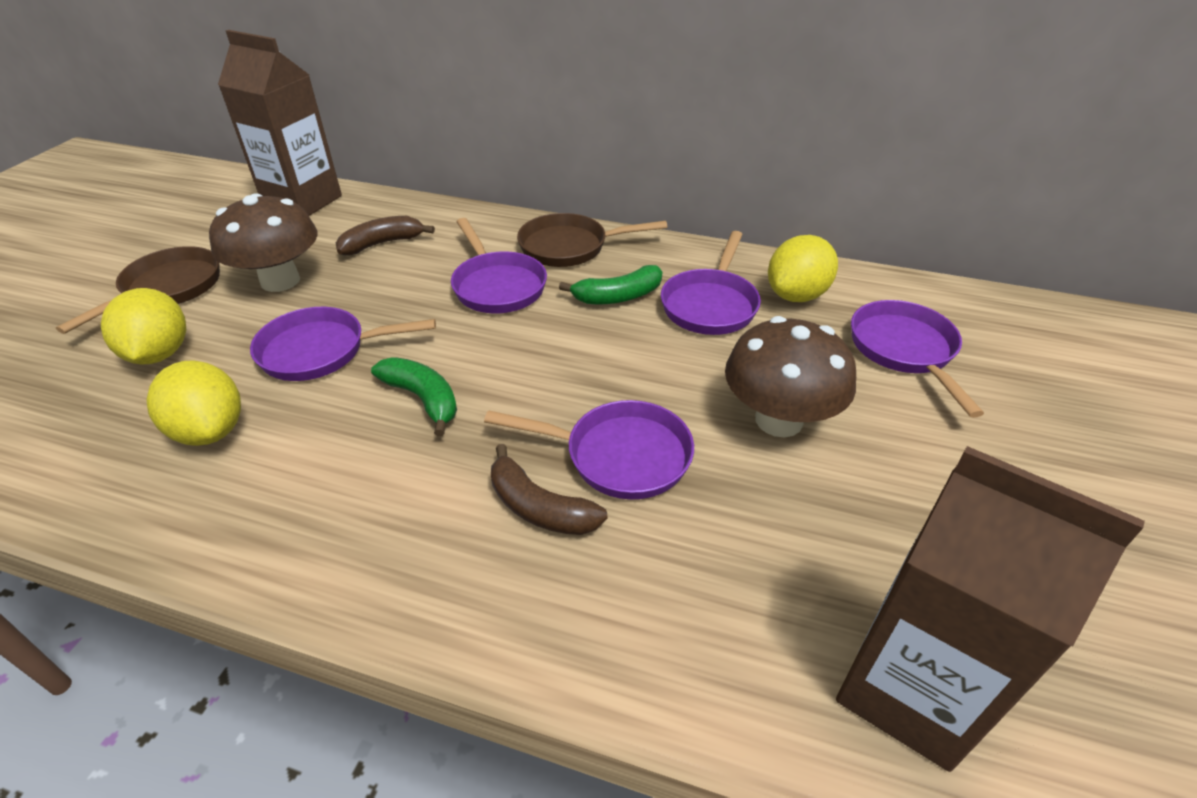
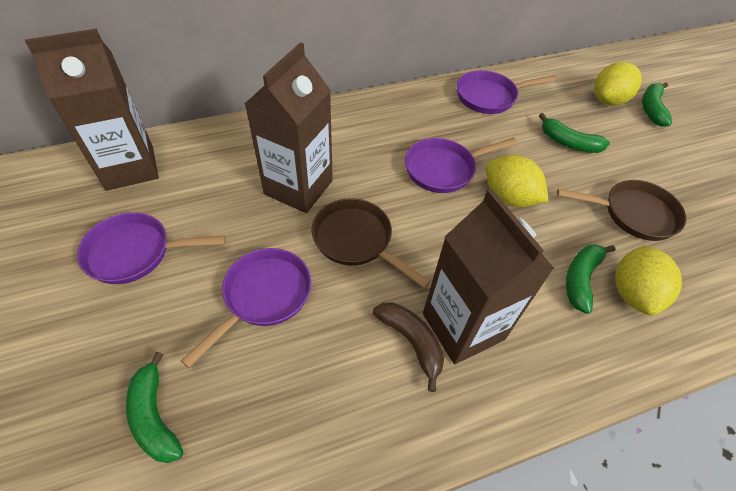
brown banana: [336,216,435,255] [491,444,607,535] = 2 -> [373,302,444,392] = 1
brown carton: [218,30,342,216] [836,446,1145,772] = 2 -> [25,29,159,191] [245,42,333,213] [423,189,554,364] = 3
brown mushroom: [209,193,317,292] [725,316,856,437] = 2 -> none = 0
green banana: [371,357,457,436] [559,265,662,304] = 2 -> [126,352,183,463] [539,113,610,153] [566,244,616,314] [642,83,672,127] = 4
purple pan: [250,307,436,381] [451,218,547,313] [484,400,694,500] [661,231,761,335] [851,300,984,418] = 5 -> [77,212,226,284] [181,248,311,368] [405,137,518,193] [457,70,558,114] = 4

